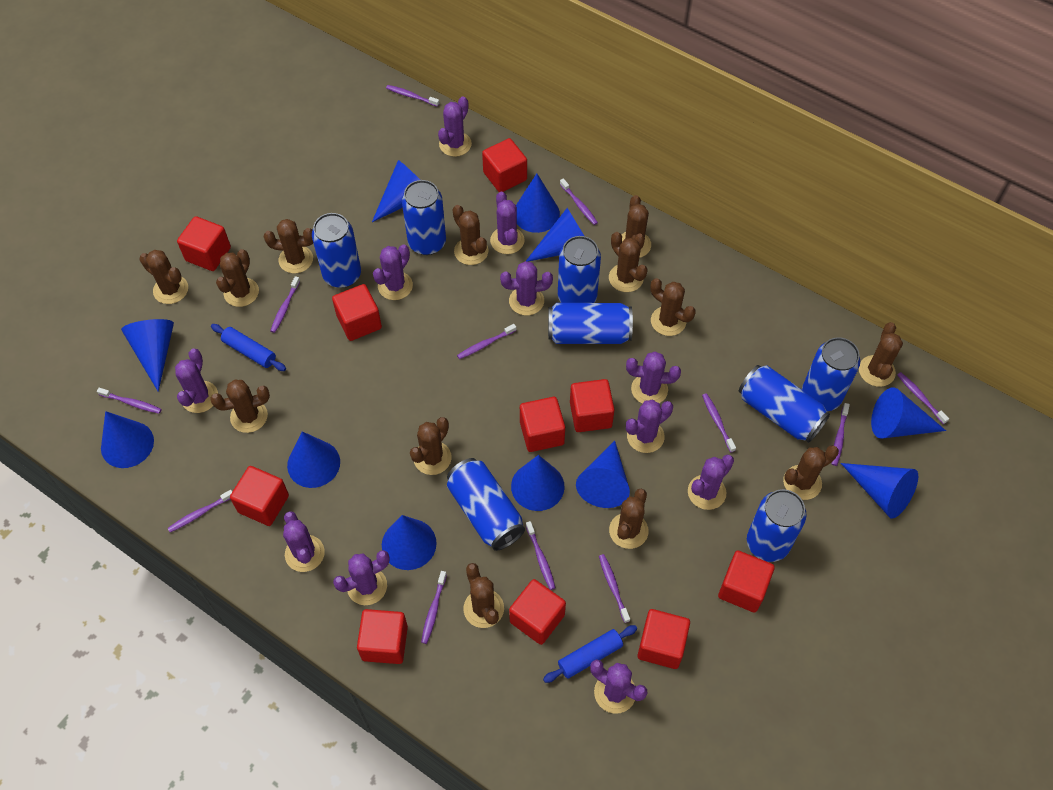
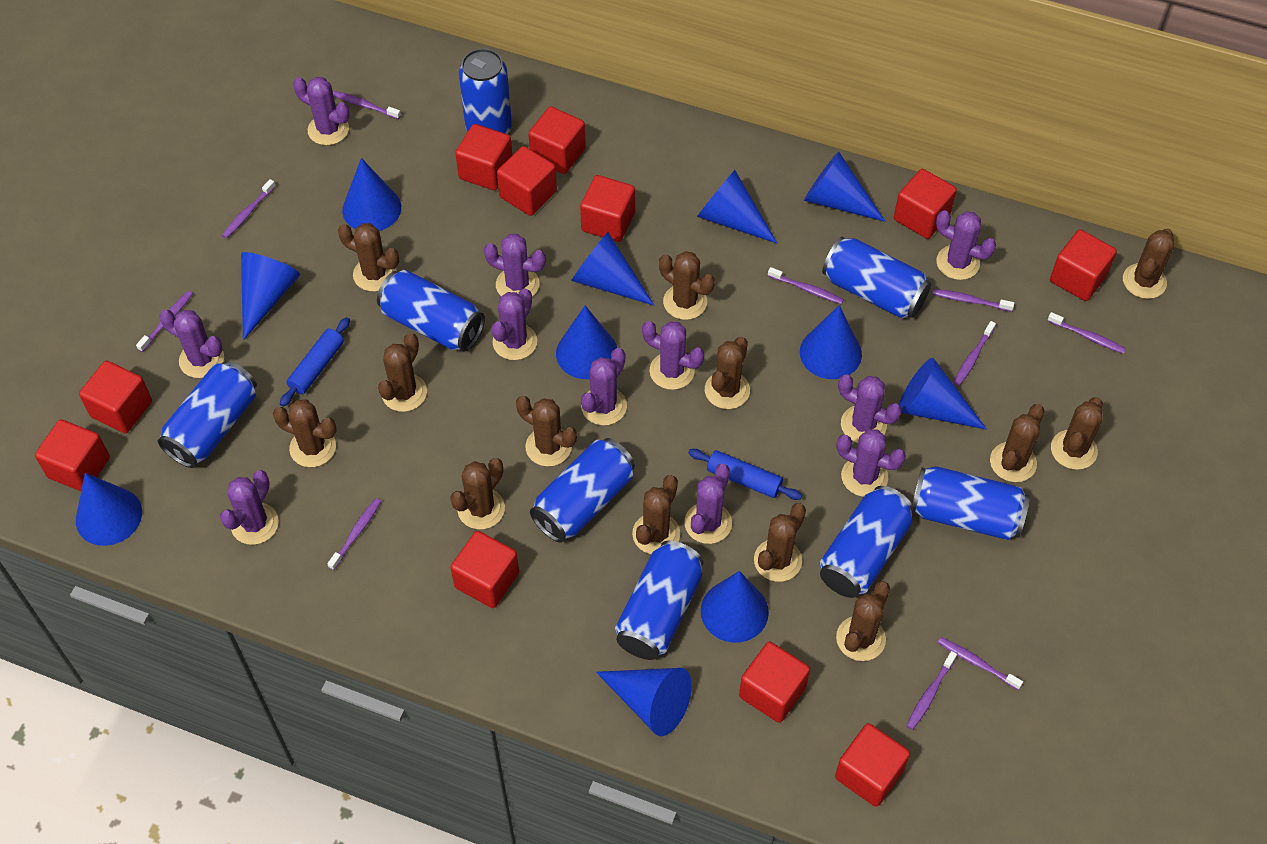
purple toothbrush: [97,388,162,414] [167,490,232,532] [270,276,300,333] [386,85,439,107] [421,571,447,644] [457,324,516,359] [526,521,556,590] [560,178,598,225] [599,554,630,623] [702,393,736,452] [832,403,850,466] [897,372,949,424] = 12 -> [136,291,193,352] [222,179,276,238] [327,498,381,570] [333,91,401,119] [768,267,844,304] [907,651,957,730] [932,289,1014,312] [938,637,1023,690] [953,321,996,386] [1048,312,1126,354] = 10
red cube: [177,216,231,271] [230,466,289,526] [332,284,382,341] [357,609,408,664] [482,138,527,192] [509,579,566,645] [520,397,565,452] [570,379,615,432] [638,609,690,669] [718,551,775,613] = 10 -> [35,419,110,491] [79,361,152,434] [451,531,519,608] [455,124,512,190] [497,146,557,216] [528,106,586,174] [580,175,635,242] [739,642,810,723] [835,723,910,807] [894,169,957,239] [1050,229,1117,301] = 11

